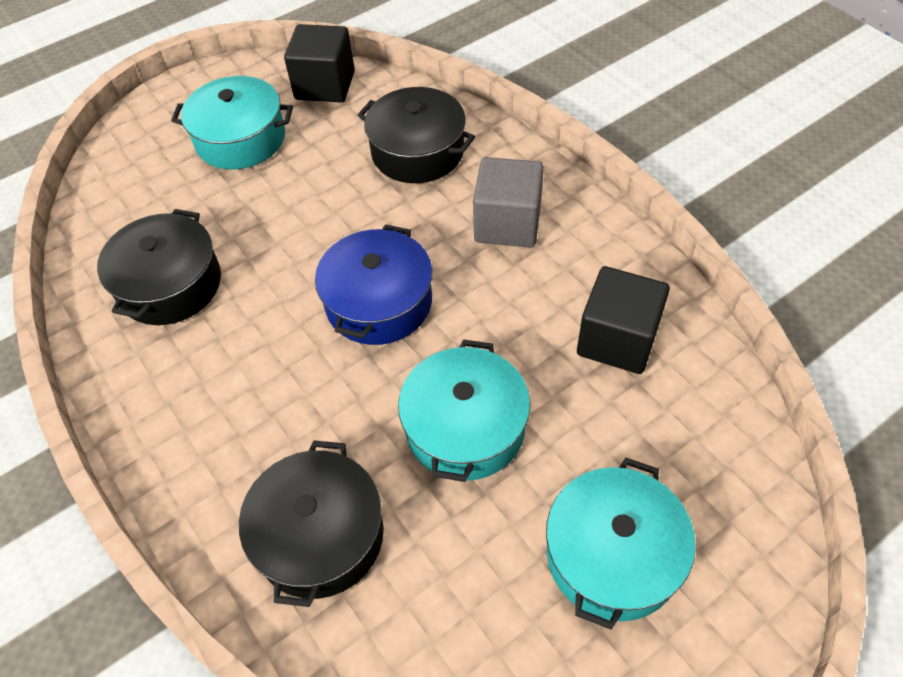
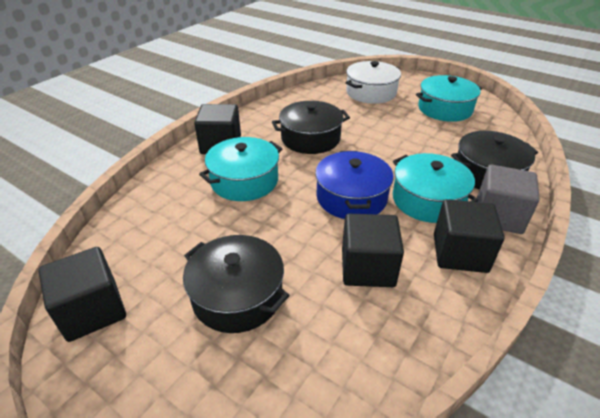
black cube: [284,24,355,103] [577,266,670,374] = 2 -> [38,247,126,342] [194,104,241,154] [342,214,404,287] [434,199,505,273] = 4
white pot: none = 0 -> [346,61,401,104] = 1

